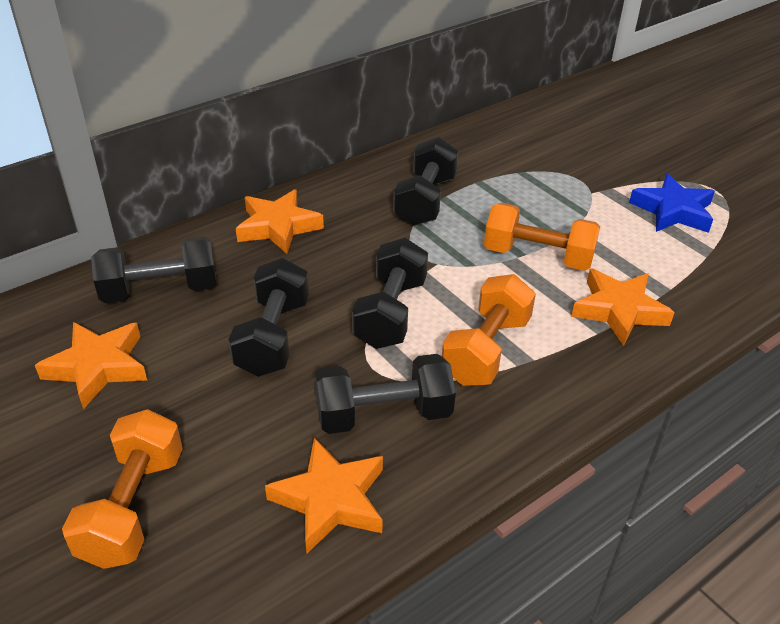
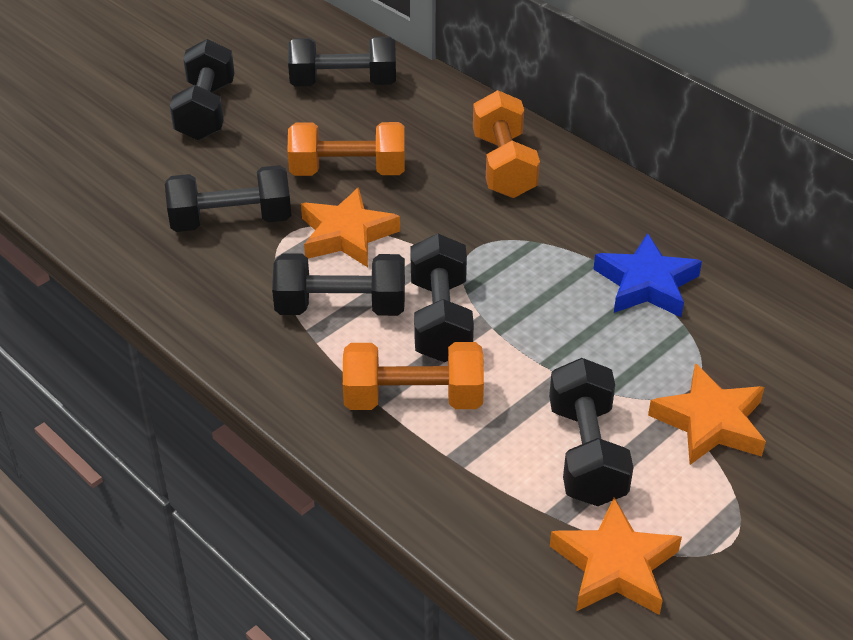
black dumbbell: [91,237,216,303] [228,258,309,377] [315,354,456,434] [352,238,428,349] [393,137,458,226] = 5 -> [165,165,291,232] [170,39,235,140] [272,253,405,316] [288,37,396,86] [410,234,474,362] [549,358,634,506] = 6
orange star: [35,322,147,409] [236,189,324,254] [265,438,383,553] [571,268,675,346] = 4 -> [301,187,400,267] [550,497,682,615] [648,363,766,465] = 3

